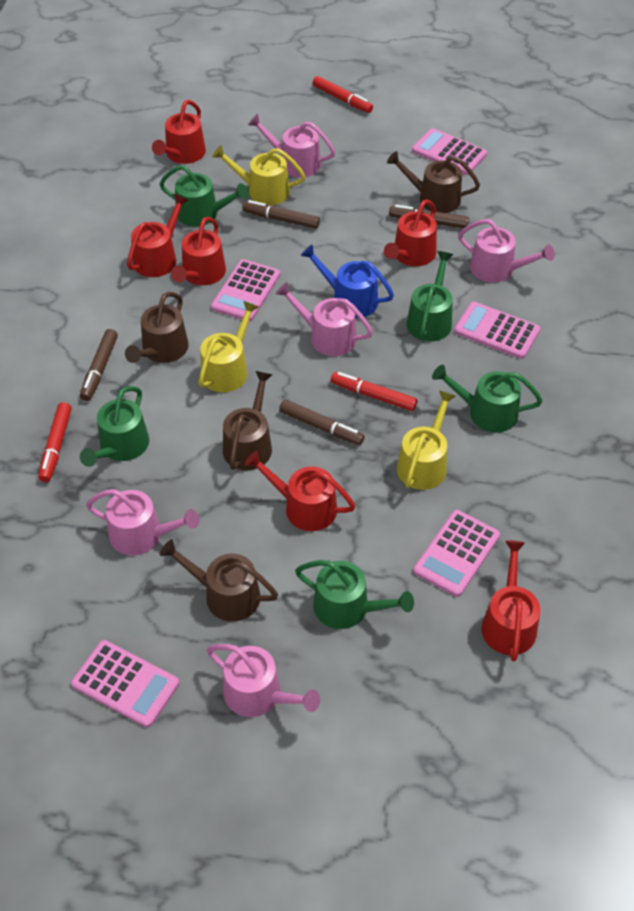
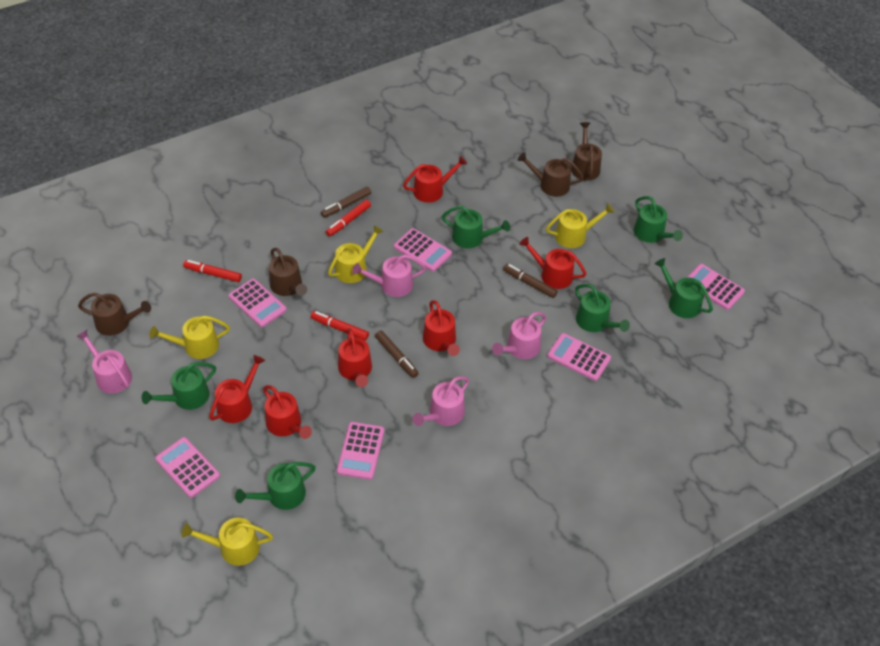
blue watering can: [301,244,394,318] = 1 -> none = 0
brown marker: [80,329,118,401] [243,200,320,229] [279,399,365,445] [389,205,469,228] = 4 -> [321,187,371,218] [375,330,419,378] [503,264,558,298] = 3
green watering can: [80,386,149,467] [159,165,249,226] [295,560,414,629] [407,251,453,342] [432,365,543,433] = 5 -> [142,362,216,410] [235,462,316,510] [442,206,510,248] [575,284,630,332] [634,196,683,243] [655,258,713,318] = 6
pink calculator: [71,640,180,728] [211,259,280,322] [412,128,487,175] [413,510,500,597] [454,302,540,359] = 5 -> [155,437,220,498] [228,279,287,327] [337,422,385,480] [394,228,452,272] [547,333,611,381] [686,264,745,310] = 6
pink watering can: [86,489,199,556] [207,644,320,717] [248,114,335,177] [276,282,373,356] [458,219,555,283] = 5 -> [76,330,132,394] [352,255,426,297] [412,376,469,426] [492,312,547,359] = 4
yellow watering can: [198,301,259,392] [212,145,305,205] [397,390,456,490] = 3 -> [149,315,230,359] [181,518,273,566] [328,225,384,283] [546,203,614,248] = 4

